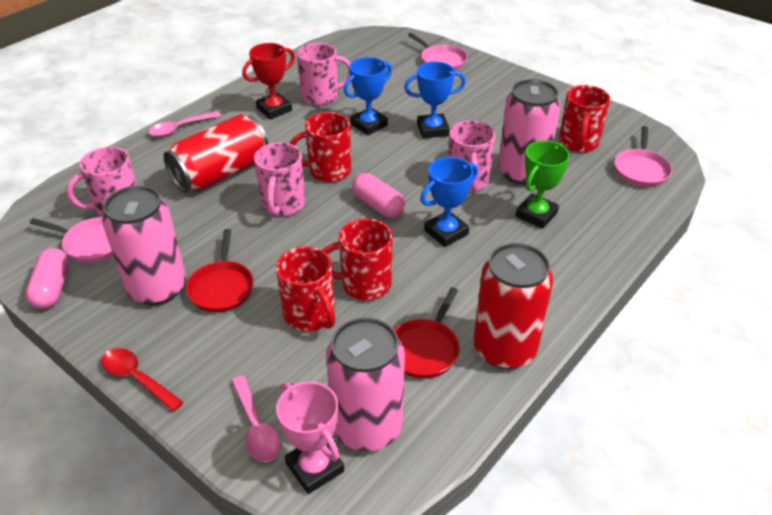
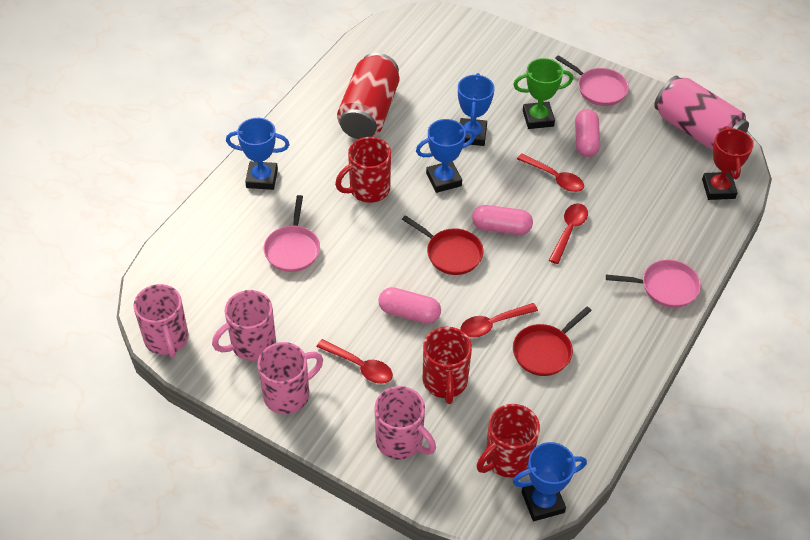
blue trophy: [344,57,392,135] [404,62,466,138] [420,157,478,247] = 3 -> [226,118,290,190] [416,119,476,193] [458,73,495,146] [513,442,587,521] = 4
pink can: [102,186,186,305] [326,317,405,451] [498,79,561,185] = 3 -> [654,76,749,151] = 1
pink capsule: [26,248,70,309] [352,173,405,218] = 2 -> [378,287,441,324] [472,205,533,235] [575,109,600,157] = 3
pink spoon: [148,111,221,137] [231,375,281,462] = 2 -> none = 0
pink trophy: [276,381,344,494] = 1 -> none = 0
red can: [164,114,268,193] [473,243,553,369] = 2 -> [337,53,399,139] = 1
red mug: [276,246,335,331] [289,112,351,182] [323,218,393,301] [559,85,610,152] = 4 -> [335,137,391,203] [423,327,472,404] [477,404,540,478] = 3
red spoon: [102,348,184,412] = 1 -> [317,339,393,384] [460,303,538,338] [517,153,584,192] [549,203,588,264] = 4

